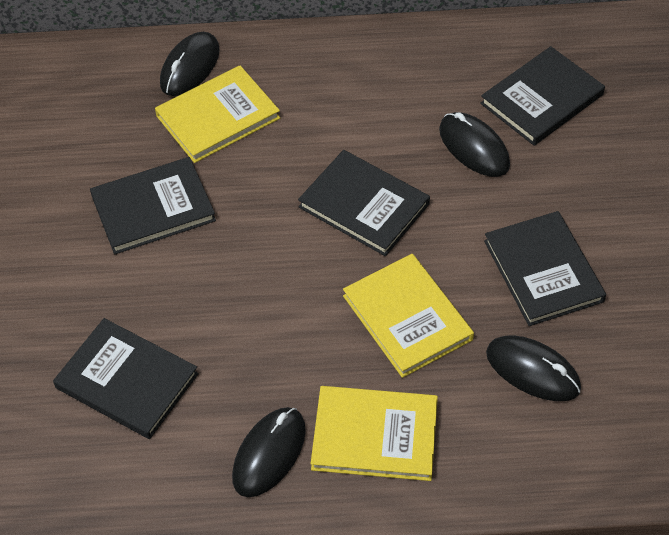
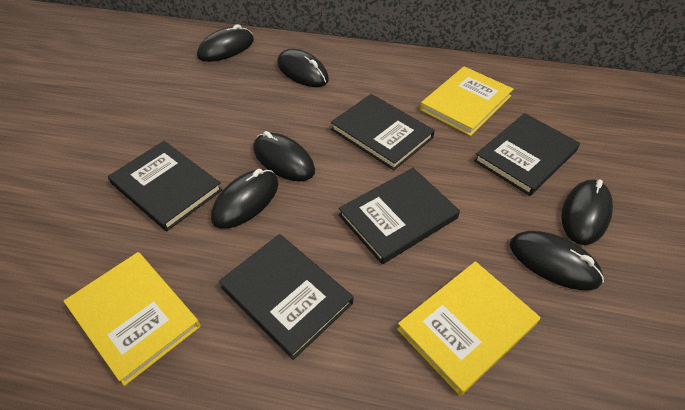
black mouse: [160,32,220,96] [232,407,306,497] [439,112,510,177] [486,335,581,401] = 4 -> [197,24,254,62] [211,169,279,229] [253,131,315,181] [277,49,329,87] [510,231,604,290] [562,179,613,245] = 6

